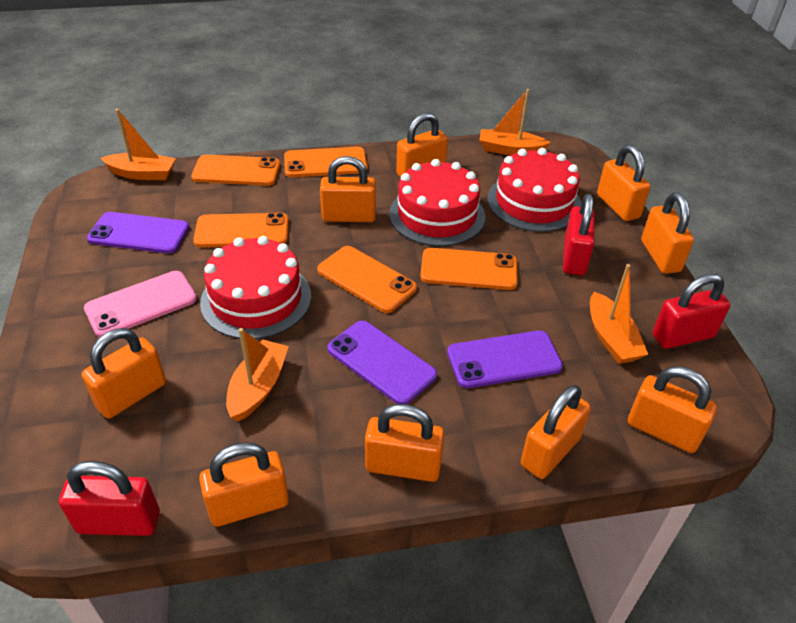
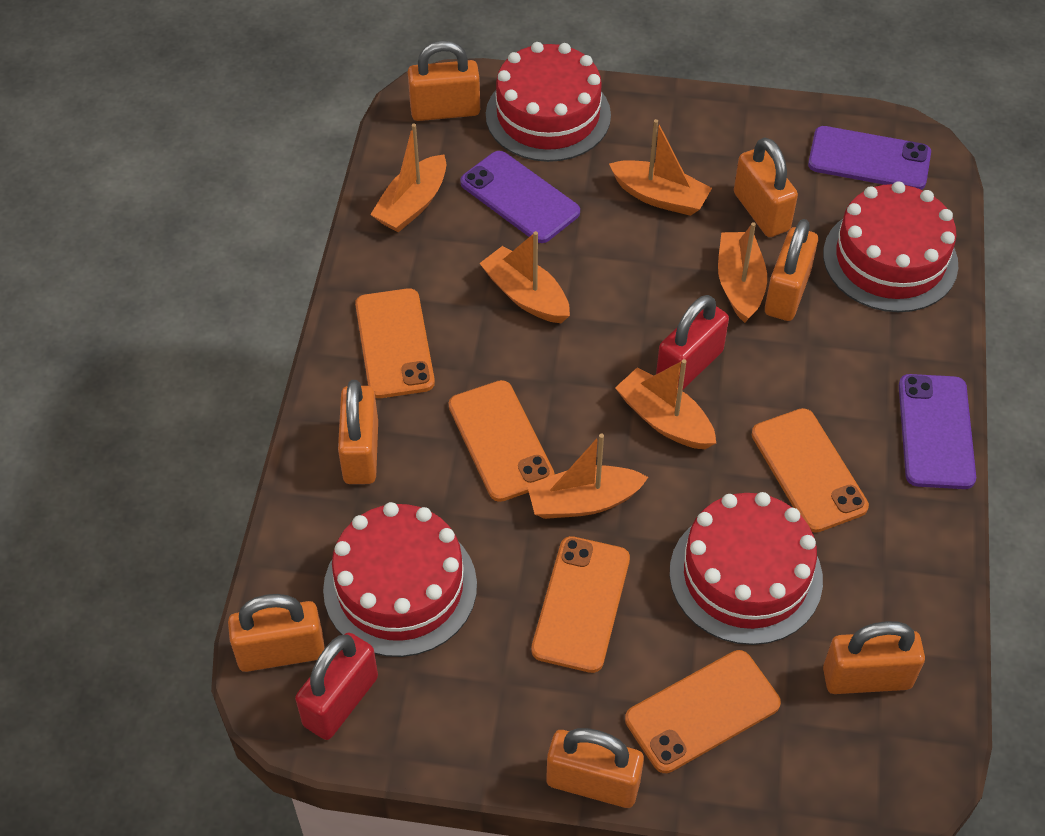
orange boat: [100,109,176,180] [226,328,289,422] [479,89,551,155] [590,264,648,364] = 4 -> [370,123,446,232] [479,231,570,323] [527,433,648,519] [609,119,712,216] [615,359,716,449] [718,222,767,323] = 6
orange padlock: [81,328,166,419] [199,442,289,527] [320,156,376,222] [365,404,445,482] [396,113,448,178] [521,385,591,479] [597,145,651,221] [628,367,717,453] [641,192,694,274] = 9 -> [228,594,325,672] [338,380,378,484] [408,41,480,121] [546,728,644,808] [734,137,798,237] [765,219,818,321] [823,621,925,694] = 7
pink phone: [84,271,197,337] = 1 -> none = 0
red cake: [200,236,311,339] [389,159,485,246] [487,148,581,232] = 3 -> [323,502,477,657] [486,42,611,162] [670,492,823,645] [823,181,958,312] = 4
red padlock: [59,461,160,536] [563,194,595,275] [653,274,730,349] = 3 -> [295,633,378,740] [656,295,729,389] = 2

